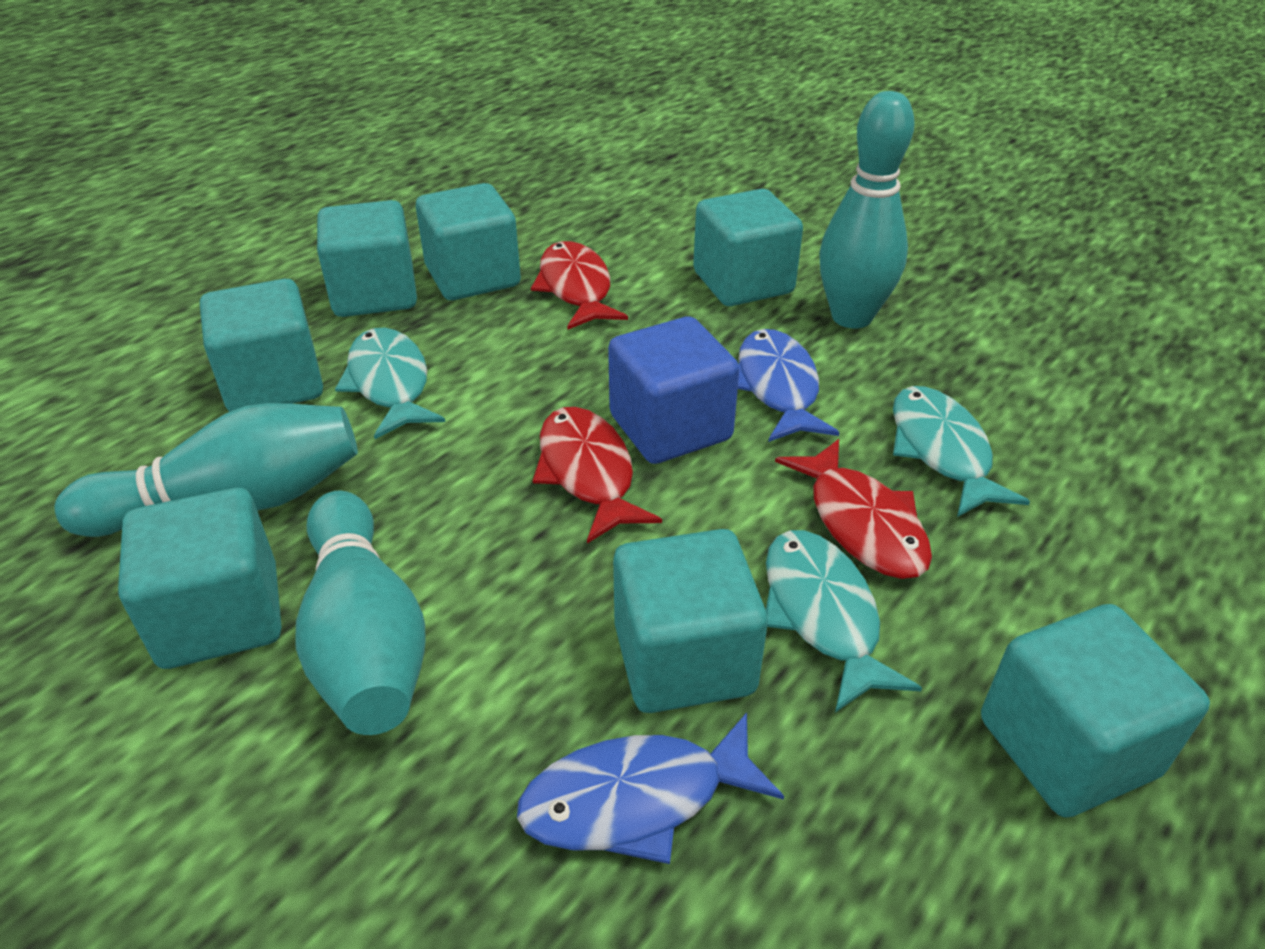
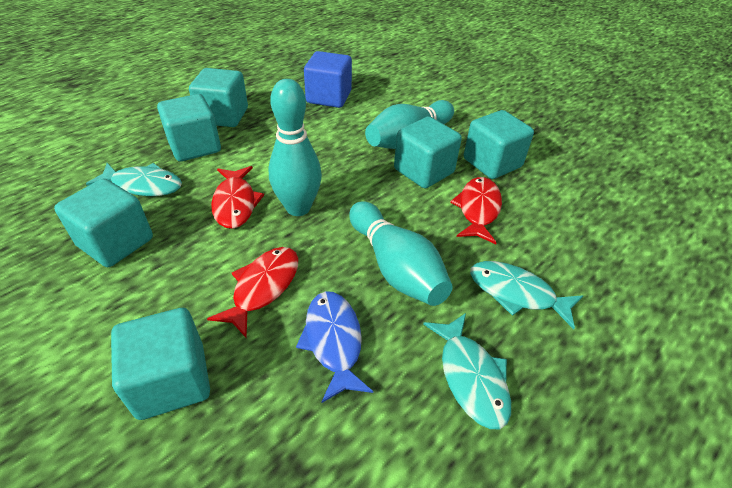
blue fish: [517,713,784,864] [738,329,839,442] = 2 -> [296,291,373,403] = 1
turquoise cube: [118,488,281,669] [200,279,323,412] [317,200,417,317] [416,183,521,300] [613,529,768,713] [693,189,803,306] [981,604,1210,818] = 7 -> [54,179,153,267] [111,308,210,420] [157,94,221,161] [189,68,248,127] [394,116,462,188] [464,110,534,179] = 6

